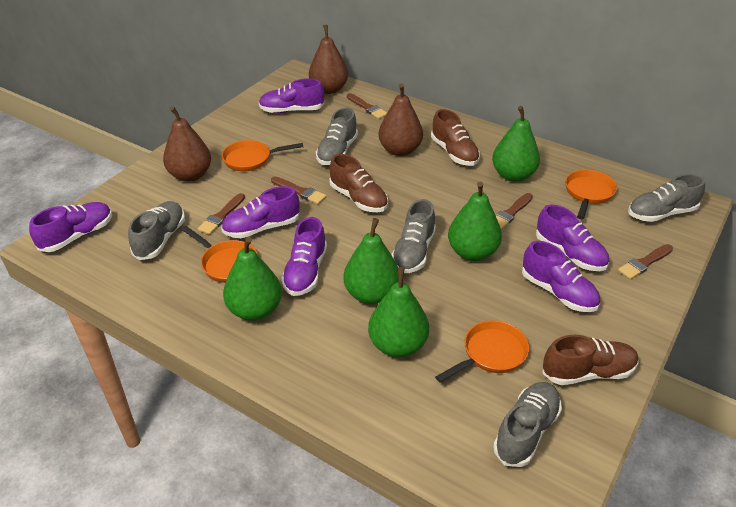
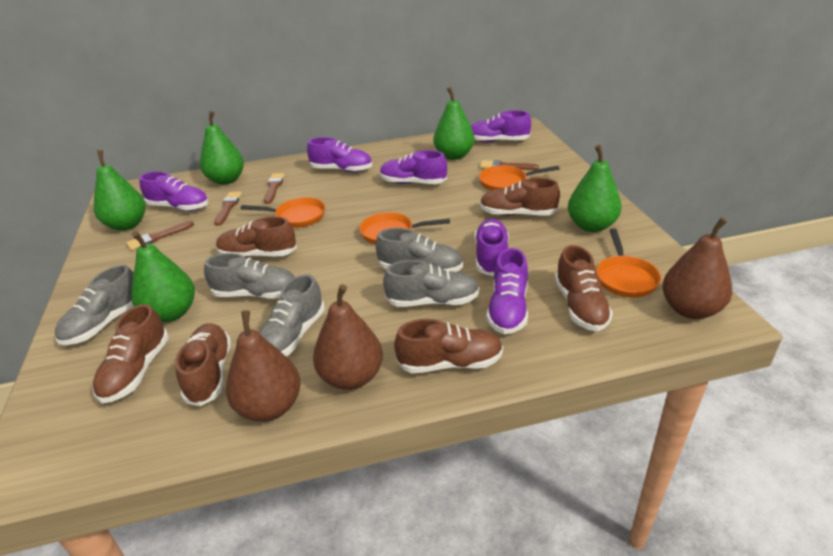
brown brush: [198,193,245,235] [271,177,327,204] [347,93,387,119] [496,193,533,230] [618,244,673,279] = 5 -> [126,221,194,250] [214,192,242,226] [264,173,285,204] [480,160,539,170] = 4
brown shoe: [329,154,388,212] [431,109,480,166] [542,335,638,385] = 3 -> [92,304,169,403] [175,323,231,406] [216,216,297,258] [394,319,503,373] [480,178,560,216] [555,245,613,331] = 6

